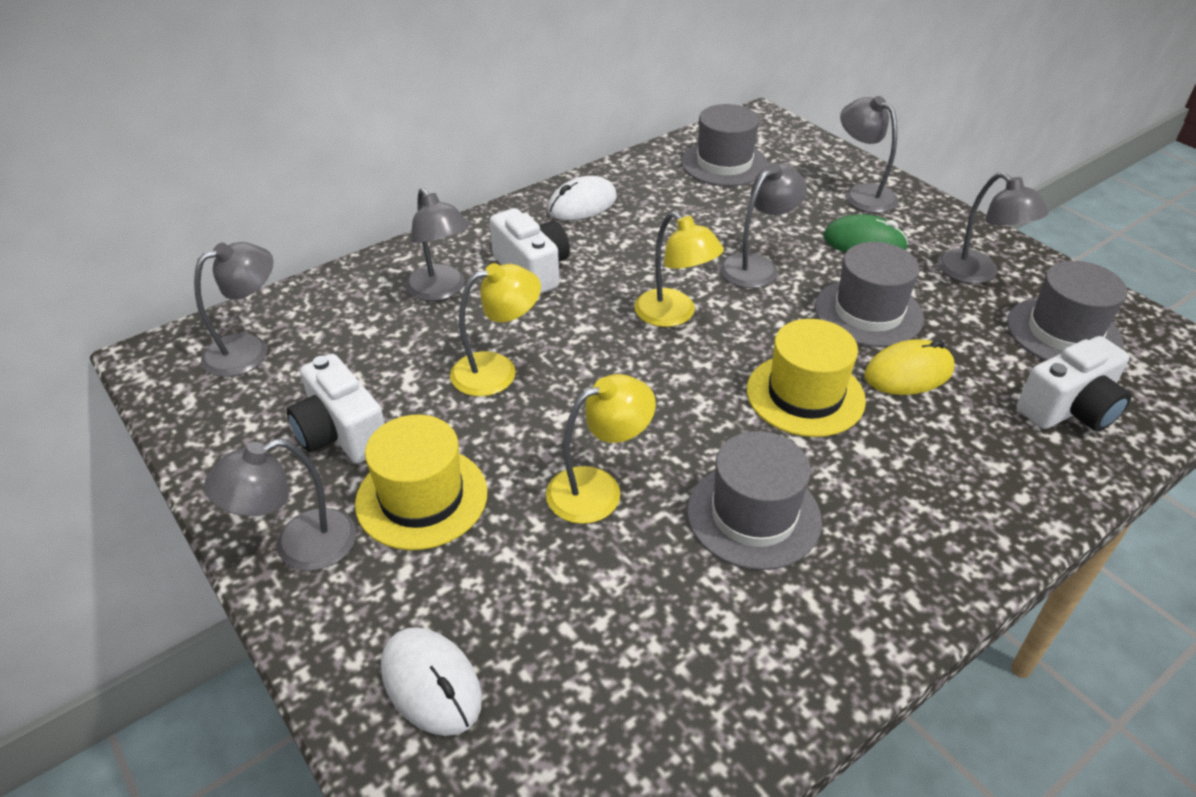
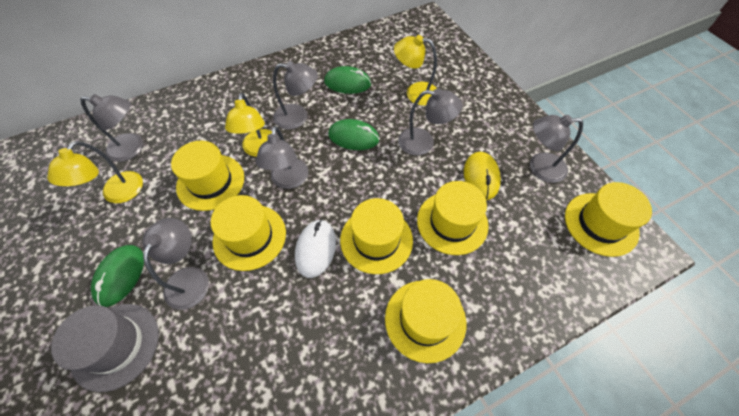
green mouse: [823,214,908,253] = 1 -> [91,245,144,307] [324,66,371,94] [328,119,380,150] = 3
grey hat: [681,104,768,186] [687,431,822,570] [815,242,924,347] [1007,261,1127,361] = 4 -> [51,304,159,392] = 1
white camera: [286,354,385,463] [490,208,570,294] [1017,336,1132,431] = 3 -> none = 0
white mouse: [381,627,482,736] [548,176,617,220] = 2 -> [295,219,336,278] = 1
yellow hat: [355,415,488,550] [747,319,866,437] = 2 -> [171,141,244,211] [211,195,286,271] [340,198,413,274] [385,279,466,363] [417,181,489,255] [565,182,652,257] = 6

